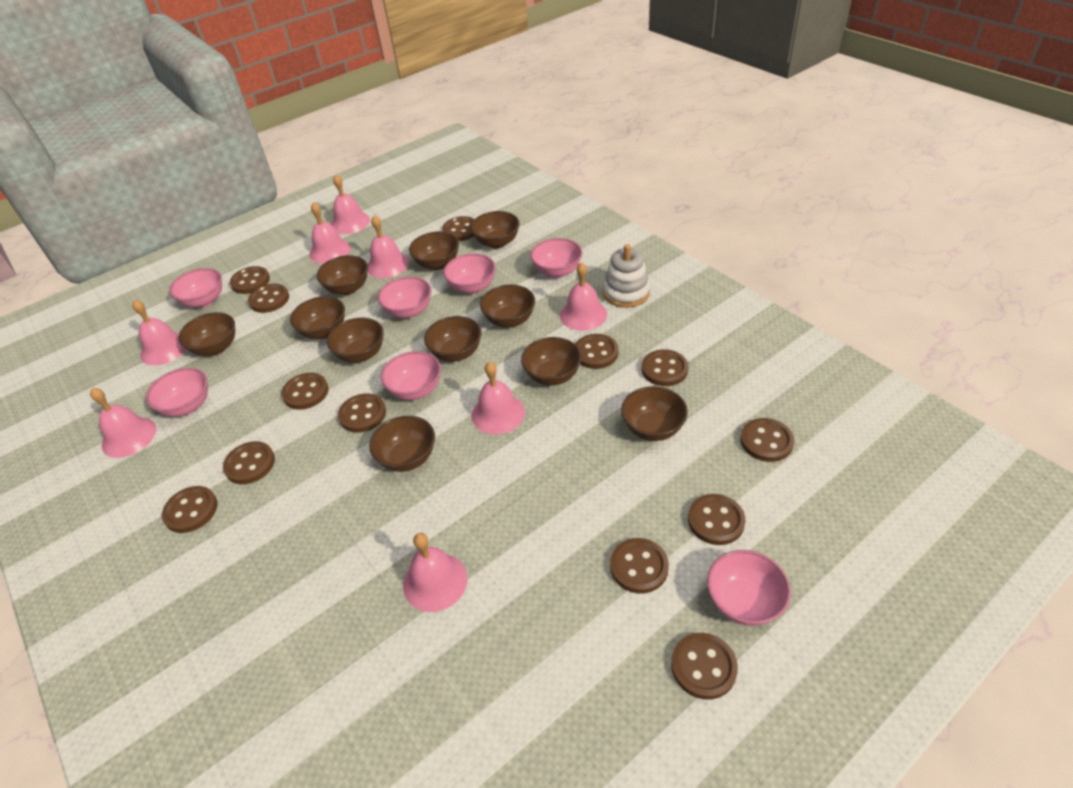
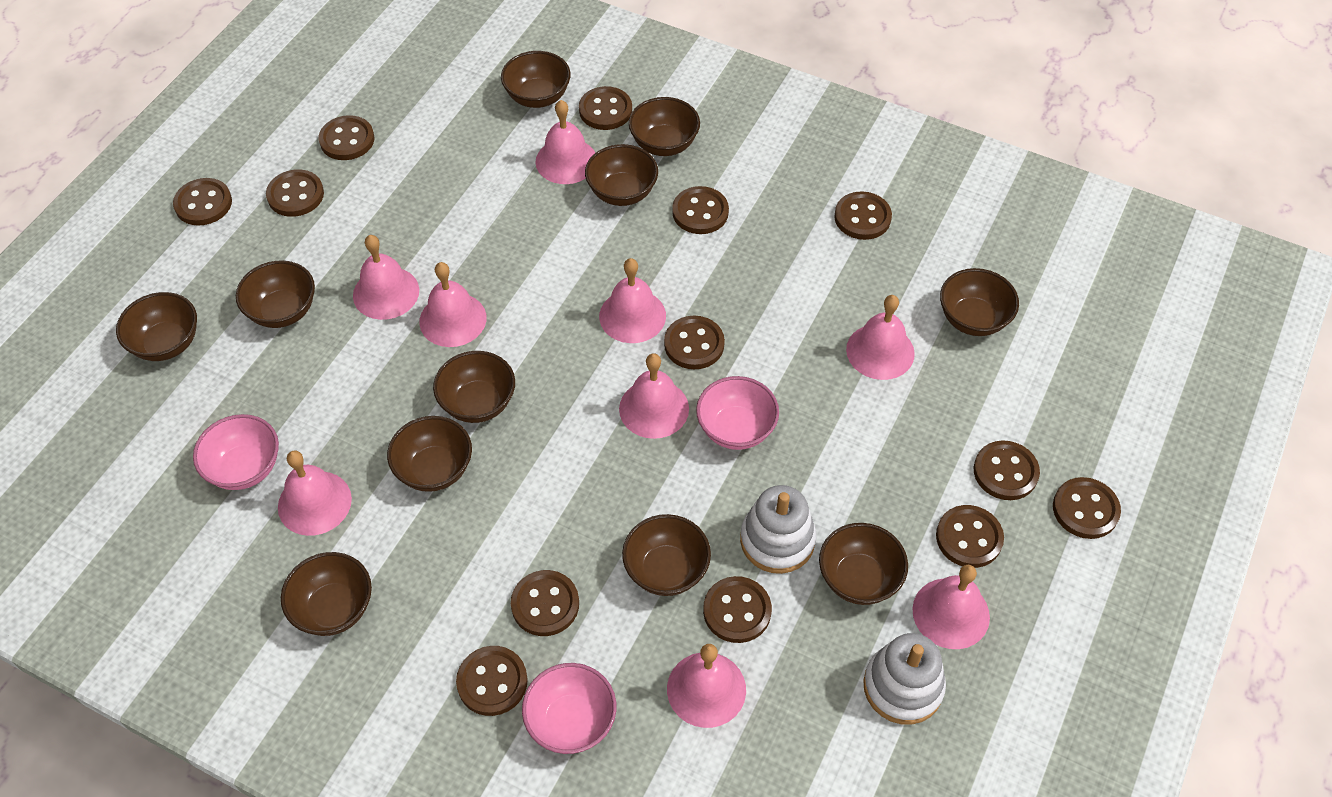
pink bell: [90,388,156,458] [132,300,186,365] [309,202,351,264] [331,175,370,234] [367,215,409,278] [403,533,467,612] [472,362,525,434] [560,262,607,331] = 8 -> [278,450,352,536] [353,235,419,320] [419,262,486,347] [535,100,595,184] [599,258,666,343] [619,354,689,439] [667,644,746,728] [846,295,915,380] [913,565,990,649] = 9
pink bowl: [146,368,208,417] [169,268,222,308] [378,277,431,318] [381,351,441,400] [443,253,496,294] [530,238,582,278] [707,550,791,626] = 7 -> [193,414,279,490] [522,663,616,754] [696,376,779,450] = 3
white stacking toy: [603,244,650,308] = 1 -> [740,485,816,574] [863,633,946,725] = 2

